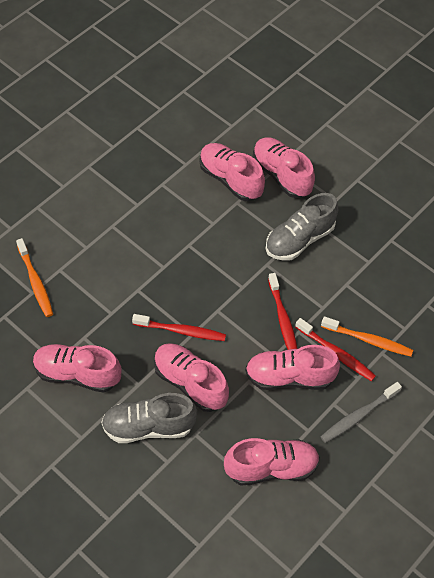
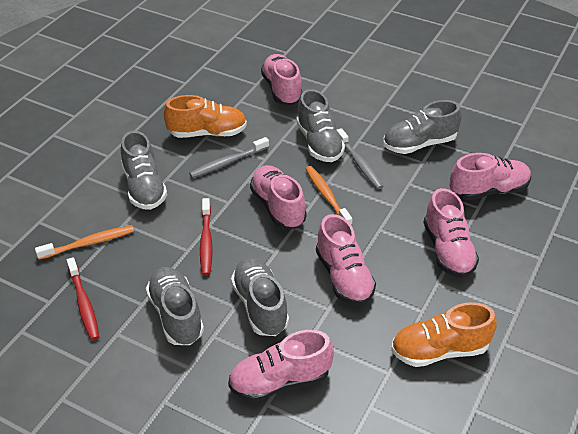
grey shoe: [101,393,197,443] [266,193,338,261] = 2 -> [121,131,167,210] [146,267,204,345] [231,258,289,336] [296,89,345,162] [383,100,462,154] = 5
grey toothbrush: [320,382,402,443] = 1 -> [189,137,269,178] [337,128,384,189] = 2
orange shoe: none = 0 -> [164,95,247,138] [391,302,497,367] = 2
red toothbrush: [132,314,226,341] [268,273,297,350] [295,318,376,381] = 3 -> [67,257,99,340] [200,198,213,276] = 2

